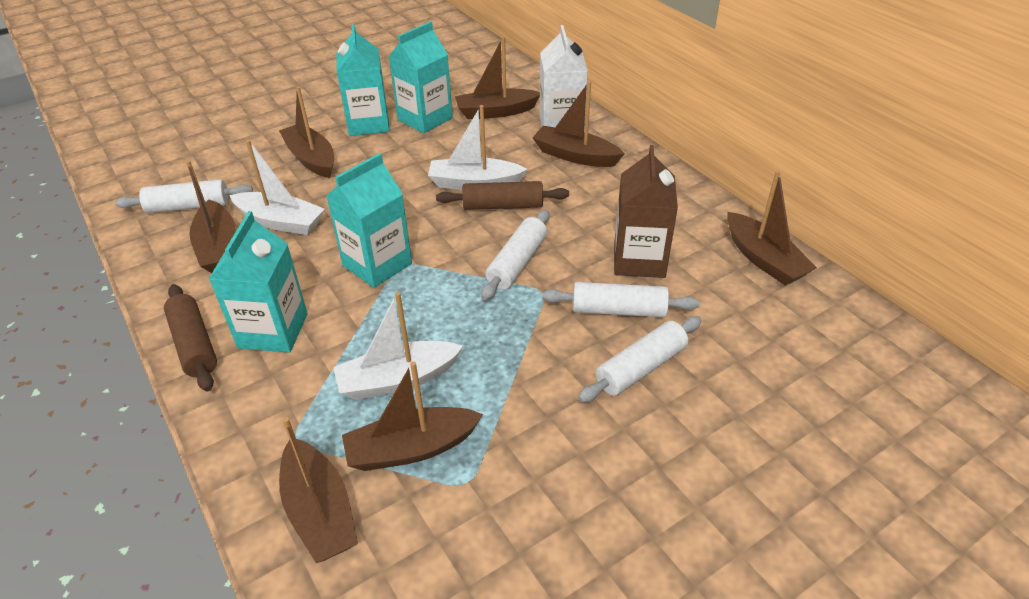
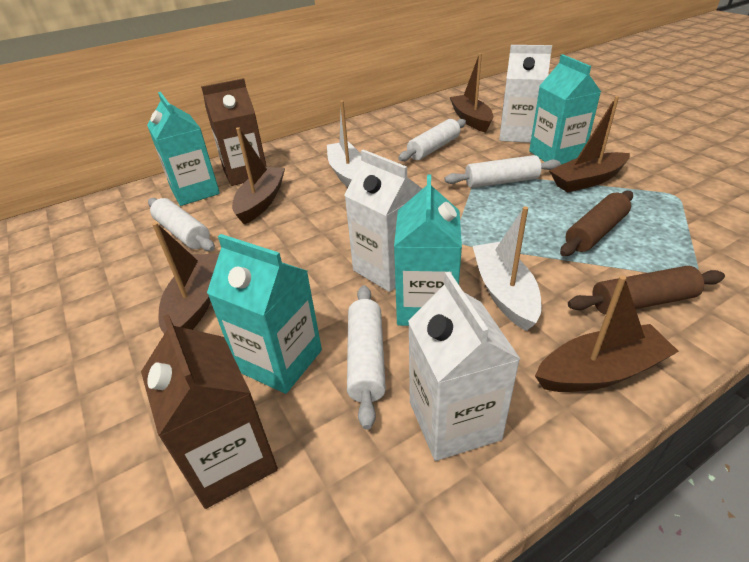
brown boat: [186,160,235,273] [279,86,334,178] [279,417,358,563] [342,361,483,471] [455,37,540,119] [532,81,625,167] [727,170,817,285] = 7 -> [152,222,219,334] [232,127,285,224] [450,53,493,132] [535,275,679,392] [549,96,630,193] = 5
brown carton: [614,145,678,278] = 1 -> [141,314,278,509] [201,78,267,186] = 2
white boat: [230,140,324,235] [333,292,463,400] [428,105,528,190] = 3 -> [327,100,361,187] [473,206,542,331] = 2
white carton: [540,25,588,128] = 1 -> [345,149,422,292] [408,271,520,461] [499,45,552,143] = 3

